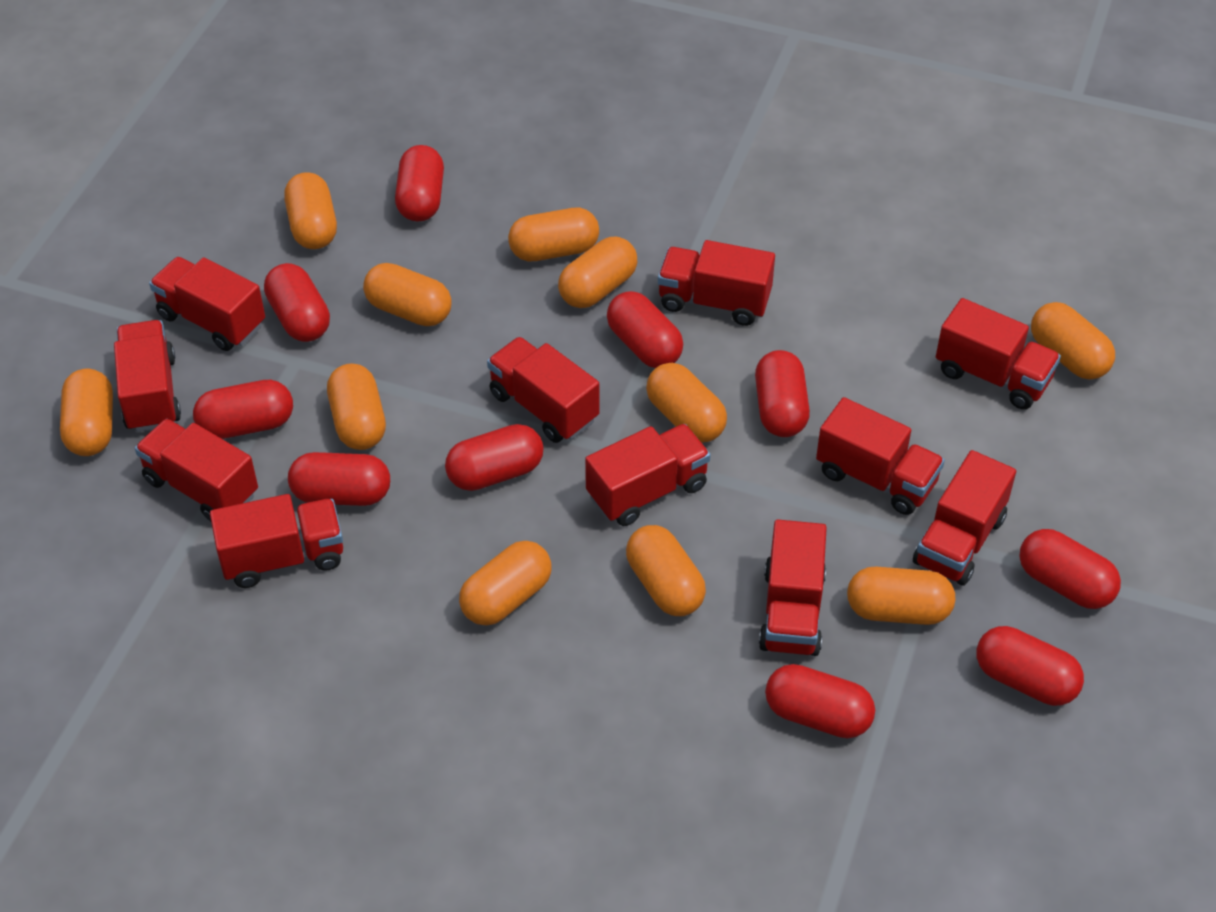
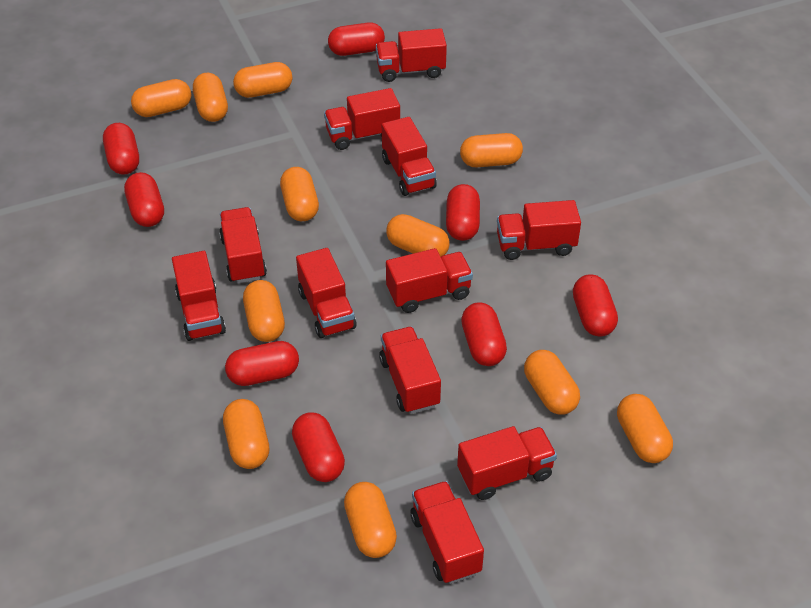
red capsule: [193,380,293,439] [264,263,330,342] [288,452,390,506] [395,145,444,221] [445,424,544,491] [607,291,683,368] [755,350,810,437] [765,664,875,738] [976,626,1084,706] [1019,529,1121,609] = 10 -> [103,123,139,175] [124,172,164,227] [225,341,299,386] [292,412,345,482] [328,22,385,56] [446,184,480,241] [461,302,507,366] [573,275,618,337] = 8

